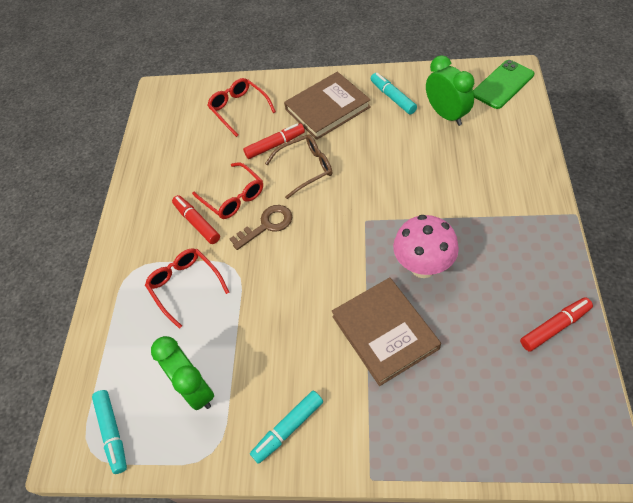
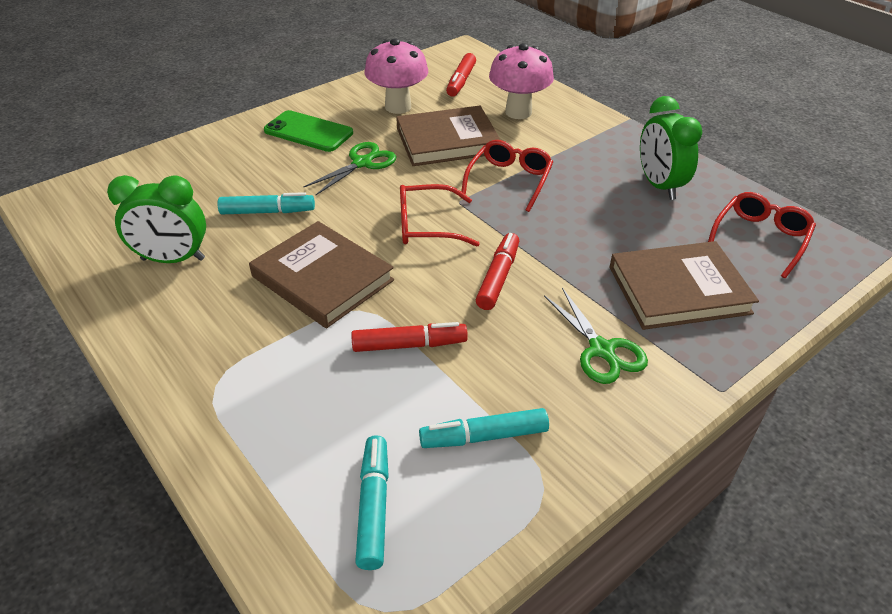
brown book: [284,72,371,140] [332,277,441,386] = 2 -> [249,221,394,328] [396,106,501,166] [610,241,759,330] = 3
brown glasses: [265,134,332,199] = 1 -> none = 0
brown key: [230,205,292,250] = 1 -> none = 0
green scissors: none = 0 -> [303,142,396,195] [544,288,648,384] = 2
pink mushroom: [393,215,459,278] = 1 -> [365,38,428,114] [489,43,554,119] = 2

